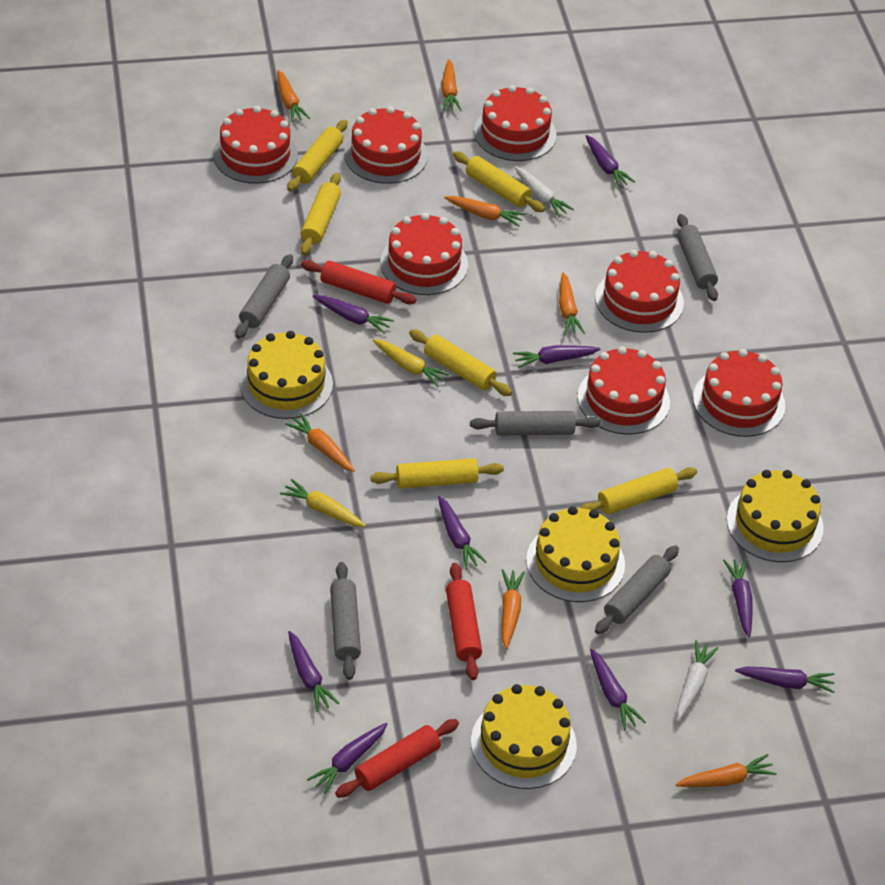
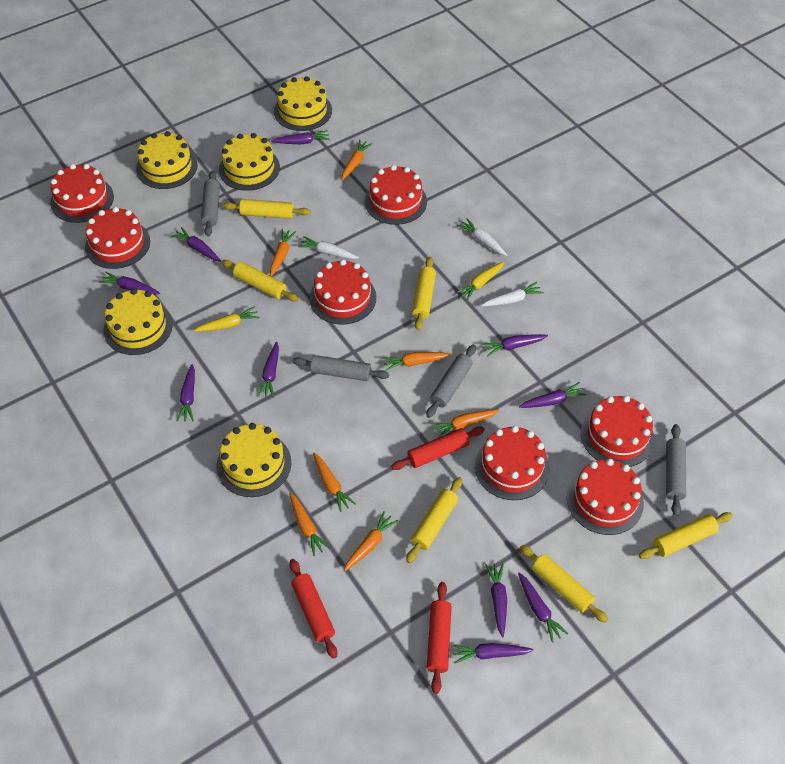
grey rolling pin: [236,254,293,339] [330,562,361,680] [470,411,601,436] [595,545,679,634] [677,214,718,301] = 5 -> [201,171,220,236] [292,355,389,381] [426,345,476,418] [666,424,686,516] = 4
purple carrot: [288,631,339,712] [307,723,387,794] [313,295,394,334] [438,496,487,569] [513,345,600,368] [586,135,635,188] [590,649,646,730] [723,559,753,638] [735,666,835,693] = 9 -> [99,272,160,295] [171,227,221,262] [177,364,195,422] [257,342,279,398] [271,130,330,144] [452,643,534,664] [482,334,548,356] [485,563,507,637] [518,573,568,643] [519,382,586,408] = 10
white carrot: [515,167,574,217] [677,640,718,721] = 2 -> [298,236,359,259] [457,218,507,256] [481,282,544,306] = 3
yellow cake: [240,331,333,419] [471,684,577,789] [526,506,625,602] [727,470,824,562] = 4 -> [104,289,173,355] [136,131,198,189] [217,423,291,497] [219,133,280,191] [274,76,332,131] = 5

